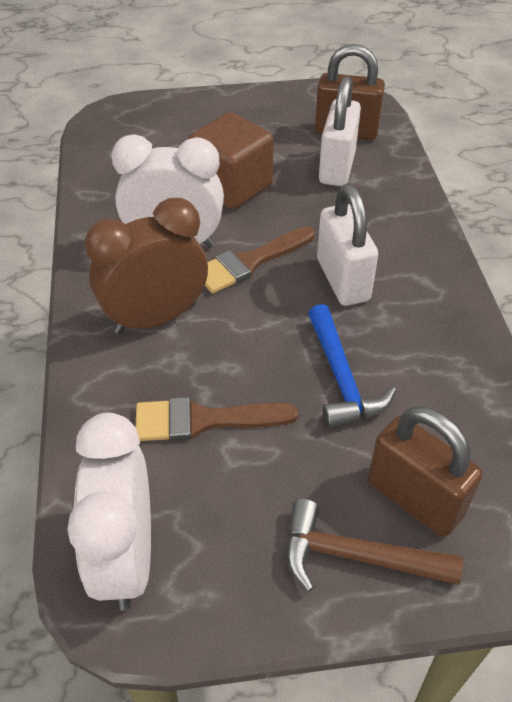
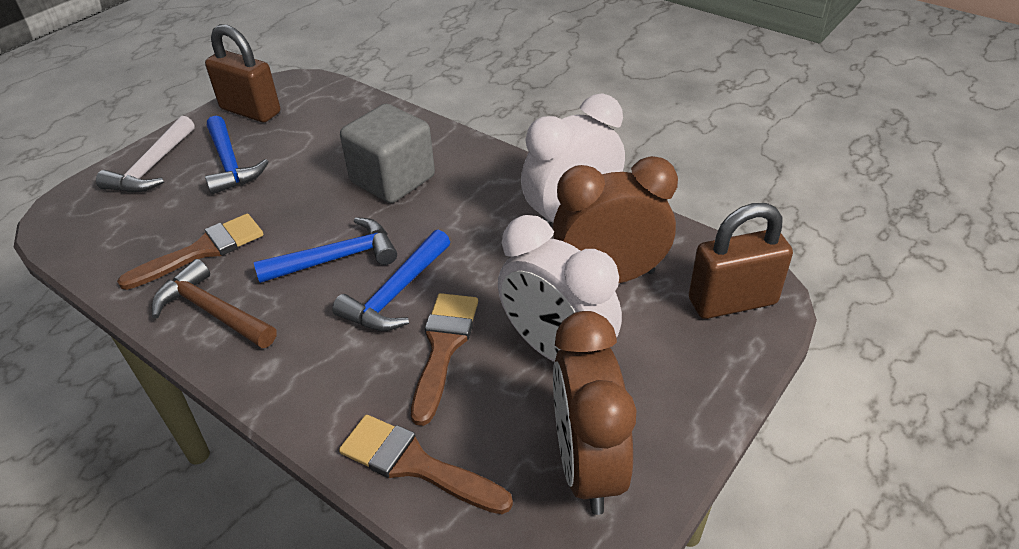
blue hammer: [308,304,396,428] = 1 -> [205,116,269,195] [254,217,397,283] [332,230,450,331] = 3
brown brush: [136,397,299,441] [205,227,315,294] = 2 -> [117,214,263,290] [339,415,513,514] [411,293,478,426] = 3
brown clock: [84,198,208,334] = 1 -> [553,156,678,283] [553,311,636,515] = 2
brown cube: [188,112,274,209] = 1 -> none = 0
grey cube: none = 0 -> [340,104,435,203] = 1
white hammer: none = 0 -> [96,116,195,193] = 1
white padlock: [317,184,378,306] [319,76,361,186] = 2 -> none = 0

